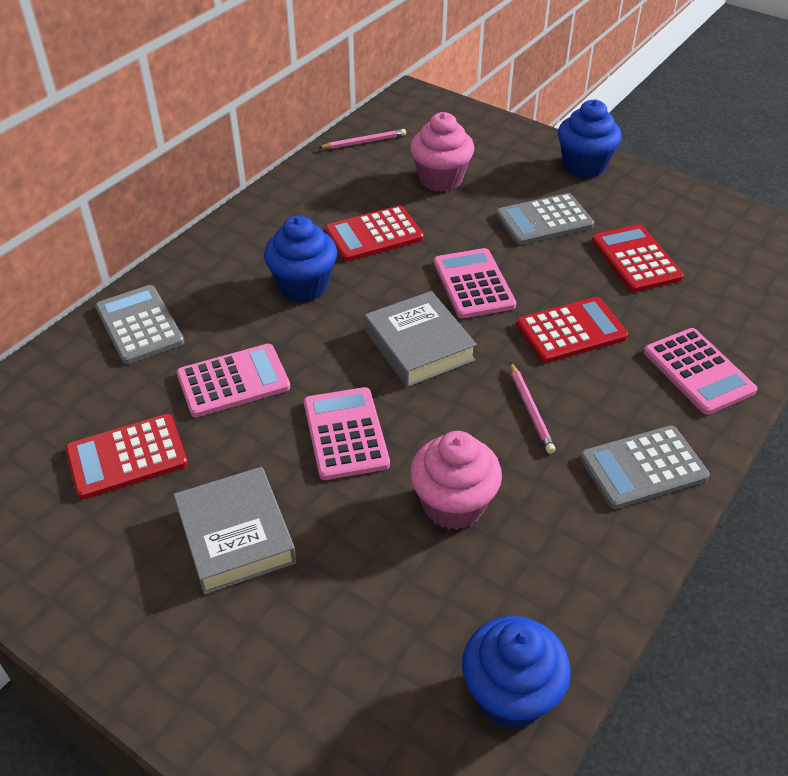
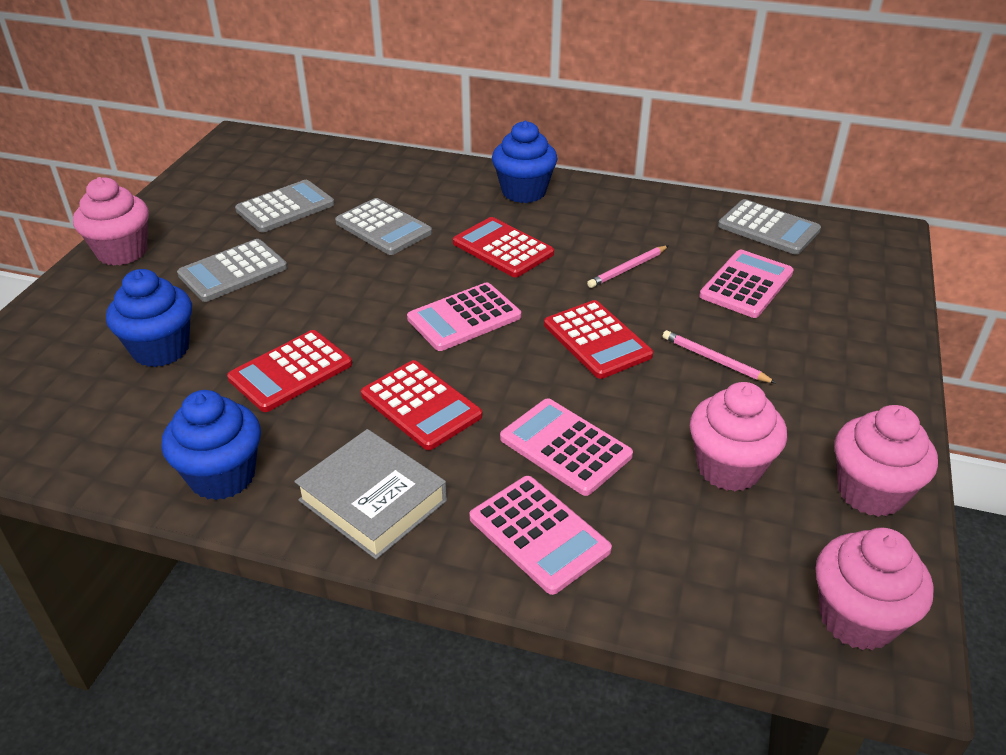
grey book: [174,467,297,595] [365,291,477,387] = 2 -> [294,429,447,559] = 1
grey calculator: [95,285,184,364] [496,193,594,245] [580,425,710,509] = 3 -> [177,239,287,302] [235,180,335,233] [335,198,432,255] [718,199,821,255] = 4
pink cupcake: [410,112,474,192] [410,431,502,530] = 2 -> [73,177,149,266] [690,382,787,492] [815,527,934,650] [835,405,938,517] = 4

